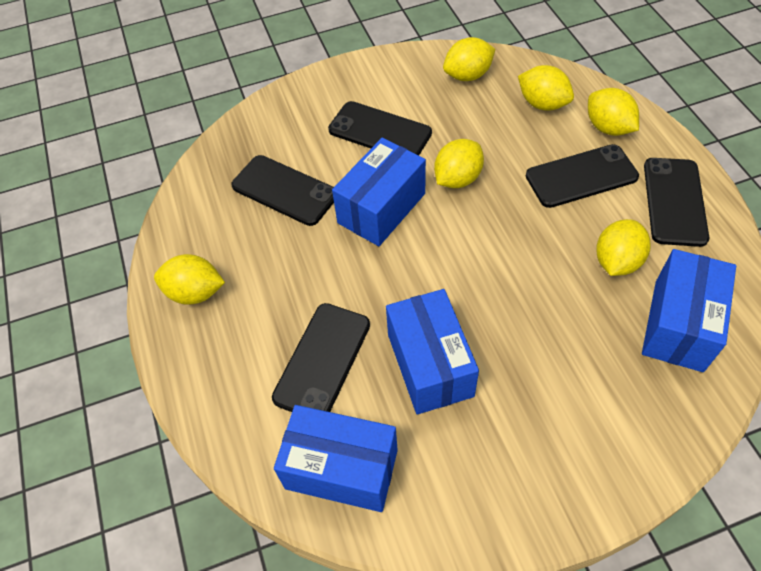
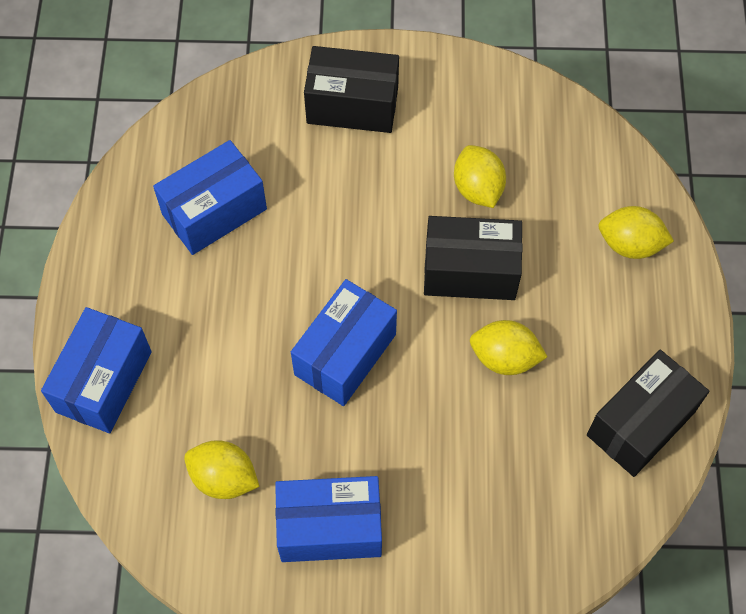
black box: none = 0 -> [304,46,399,133] [424,216,523,300] [587,350,709,477] = 3
black phone: [231,155,334,226] [272,303,370,412] [328,101,432,155] [526,144,639,208] [644,158,709,247] = 5 -> none = 0
yellow lemon: [154,254,225,305] [434,139,484,188] [443,37,495,81] [518,65,574,111] [588,88,639,136] [596,219,650,276] = 6 -> [184,440,260,499] [454,145,506,208] [470,320,548,375] [598,206,674,259] = 4

